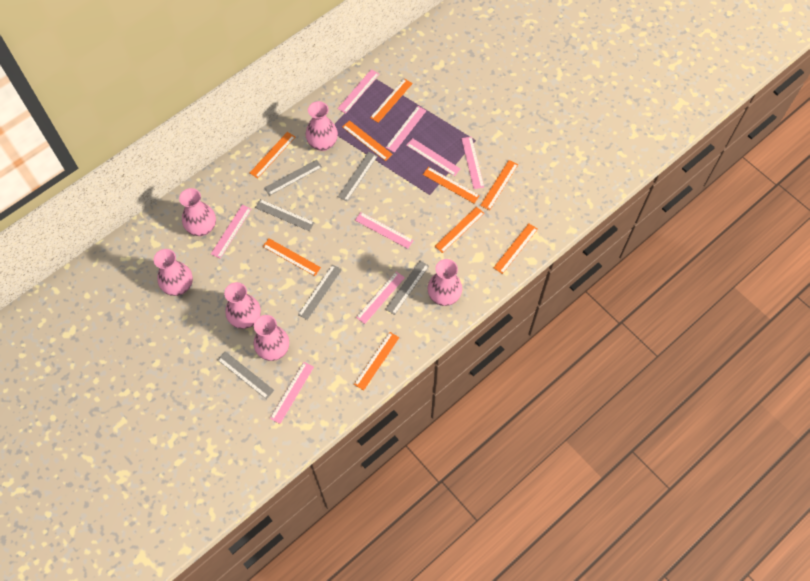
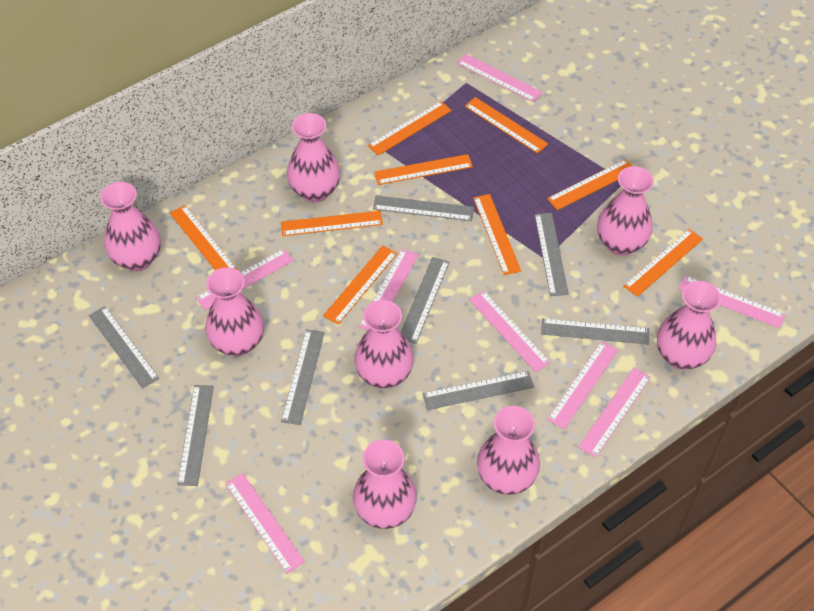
grey ruler: [217,351,274,399] [255,199,315,231] [264,160,322,196] [298,265,342,320] [338,152,378,202] [385,261,429,315] = 6 -> [89,306,159,389] [177,385,214,486] [281,329,324,425] [373,196,474,221] [401,257,449,344] [422,371,534,410] [534,213,569,296] [541,318,649,345] = 8
pink vase: [154,249,193,296] [179,188,216,236] [224,282,261,329] [254,315,289,361] [306,101,338,151] [427,259,462,306] = 6 -> [100,182,161,271] [205,267,264,357] [287,113,340,202] [353,440,417,529] [354,300,414,389] [477,406,540,495] [597,166,654,256] [657,281,721,370] = 8

